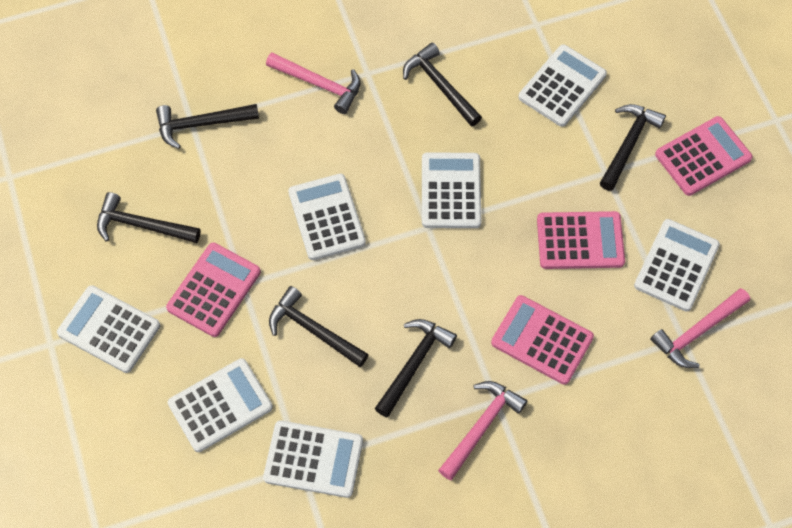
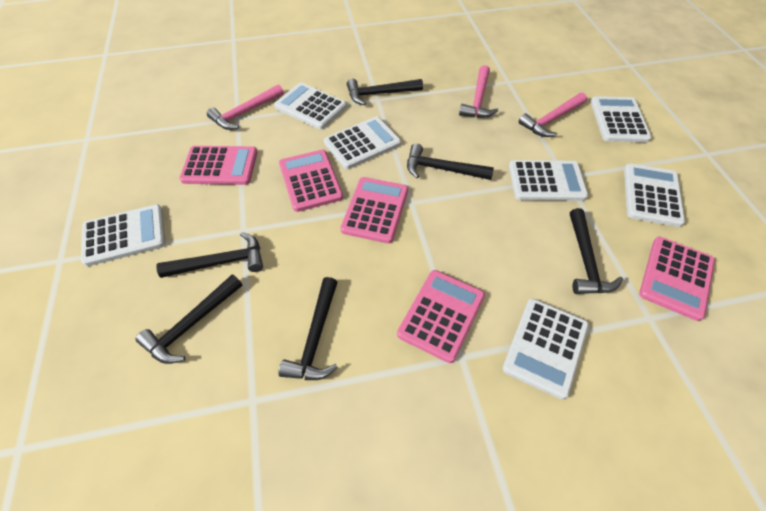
pink calculator: [166,243,261,337] [491,295,594,385] [537,211,625,269] [655,116,753,196] = 4 -> [179,146,258,185] [279,150,343,212] [341,177,408,244] [397,270,485,363] [639,237,715,321] = 5

